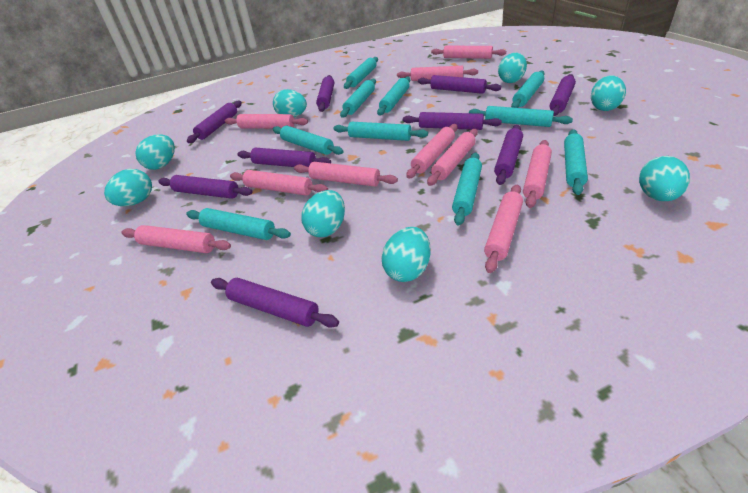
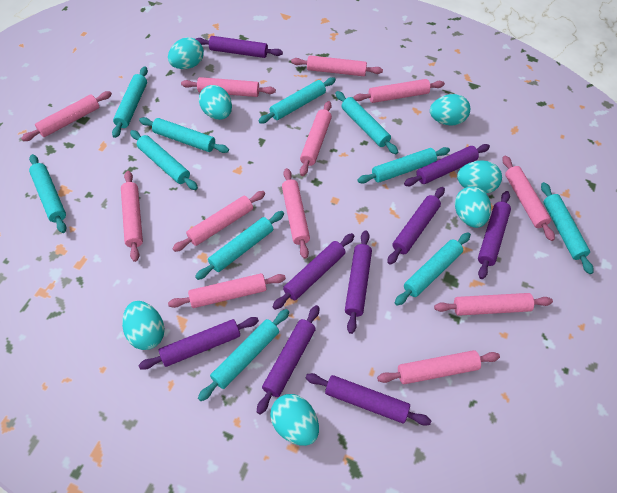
pink rolling pin: [121,225,231,253] [225,114,308,129] [230,170,328,196] [294,162,398,187] [397,66,478,81] [406,124,457,178] [427,129,478,186] [431,46,506,59] [484,184,523,273] [523,140,552,208] = 10 -> [21,91,112,141] [121,171,143,262] [168,273,286,308] [172,191,265,252] [181,77,276,97] [282,168,310,259] [291,55,383,76] [300,101,332,176] [353,79,445,103] [377,350,500,384] [434,293,553,316] [502,156,555,241] = 12
turquoise egg: [104,169,152,206] [135,134,175,170] [273,89,307,117] [301,190,345,237] [381,227,431,282] [498,53,527,83] [591,75,626,111] [639,156,690,201] = 8 -> [122,301,165,350] [168,37,204,69] [199,85,232,120] [270,394,319,446] [430,94,470,125] [455,186,491,228] [457,160,502,193] = 7
turquoise rolling pin: [186,208,291,240] [273,126,344,155] [333,122,428,141] [340,79,376,118] [344,57,378,89] [377,76,410,115] [452,152,482,226] [469,106,573,127] [511,70,545,108] [564,129,588,195] = 10 -> [29,154,67,233] [112,66,148,138] [130,130,198,190] [139,117,229,153] [195,211,284,280] [198,309,289,401] [258,77,336,123] [335,91,398,154] [358,147,450,183] [395,232,471,306] [541,182,594,274] = 11

